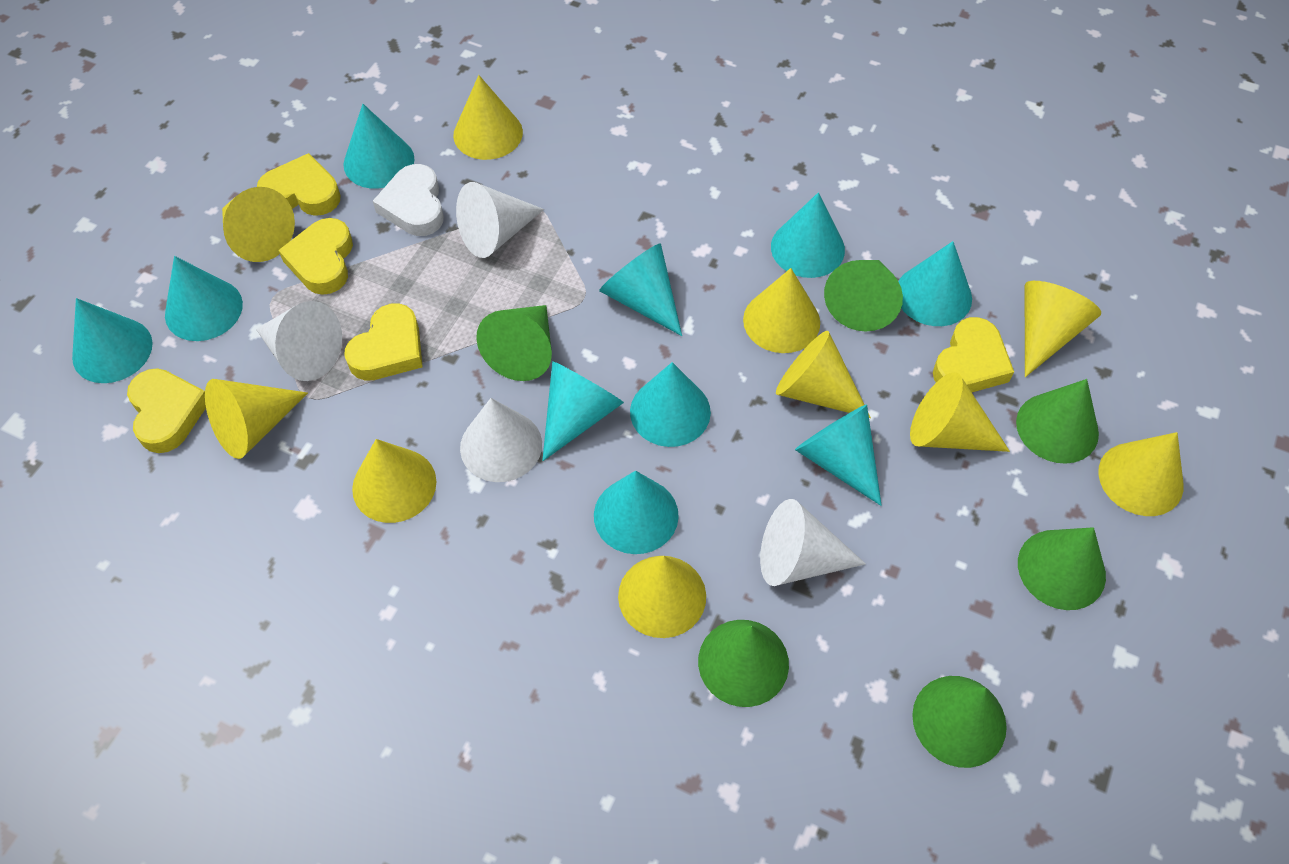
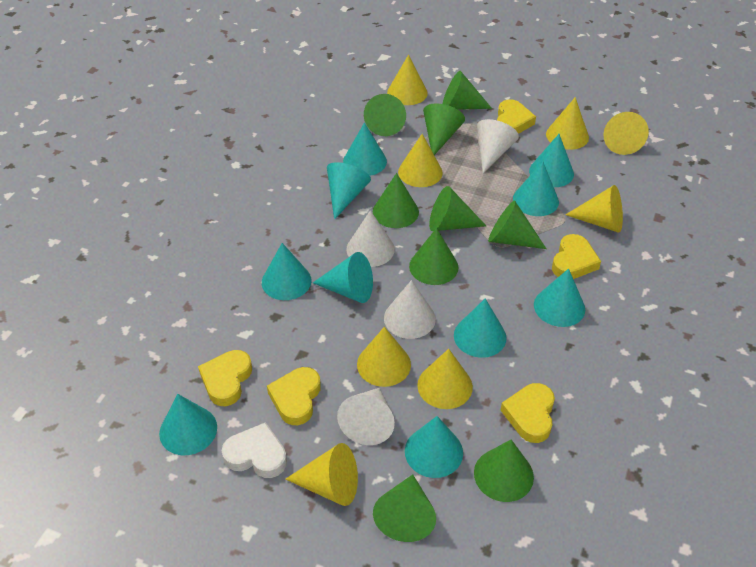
green cone: [476,305,552,381] [698,620,789,707] [824,260,903,332] [912,676,1007,768] [1016,379,1099,464] [1018,527,1106,610] = 6 -> [364,94,406,136] [373,173,419,228] [373,474,436,542] [409,228,459,285] [423,103,465,155] [429,186,486,231] [442,71,492,110] [474,440,534,502] [488,200,547,249] = 9
yellow cone: [205,379,308,459] [222,187,295,262] [352,439,437,523] [453,75,523,160] [618,556,706,638] [743,268,820,353] [776,331,871,418] [910,373,1010,452] [1025,281,1101,377] [1098,432,1183,516] = 10 -> [286,443,358,506] [357,327,411,387] [387,55,428,105] [398,134,443,187] [417,349,473,409] [546,97,589,150] [565,185,623,233] [603,112,649,155] = 8

